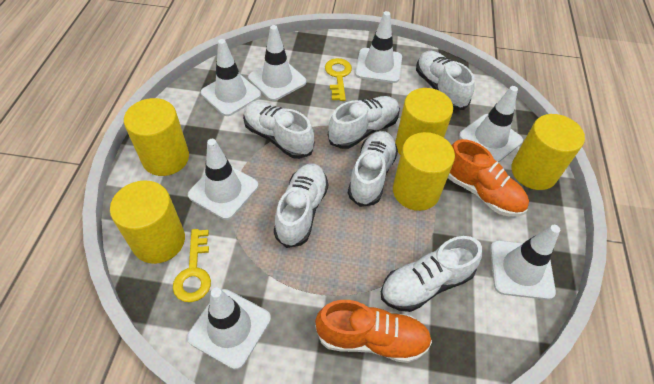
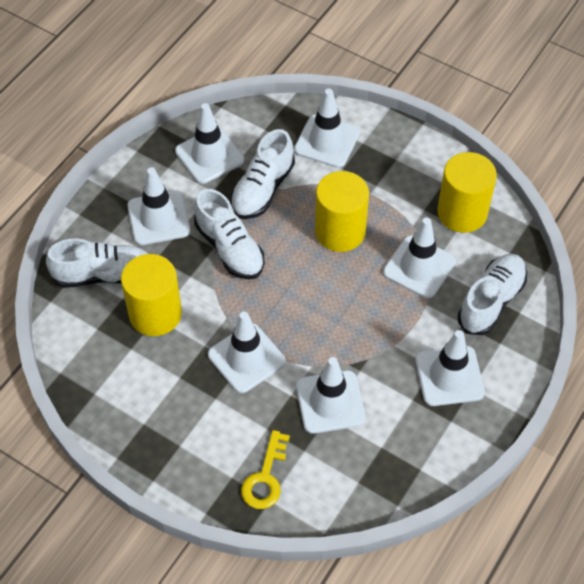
orange shoe: [315,300,432,363] [448,139,529,217] = 2 -> none = 0
white shoe: [243,101,314,159] [274,163,328,248] [328,96,400,149] [348,131,398,207] [381,236,482,312] [416,51,475,110] = 6 -> [46,238,148,288] [194,189,265,279] [230,129,295,219] [458,254,527,335] = 4
yellow cylinder: [110,180,185,264] [124,98,189,176] [393,132,455,211] [395,88,453,155] [511,114,585,190] = 5 -> [121,254,182,336] [315,171,369,252] [437,152,497,233] = 3
yellow key: [173,229,211,302] [325,58,352,101] = 2 -> [241,430,290,509] = 1

